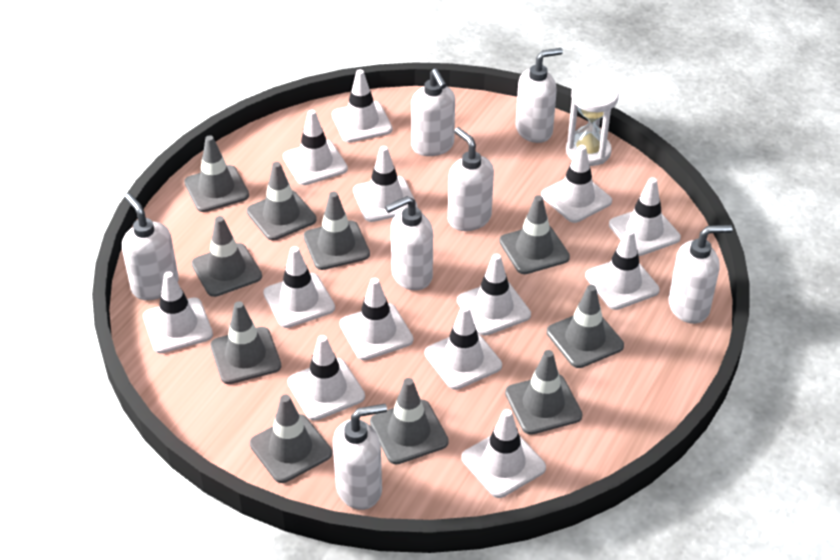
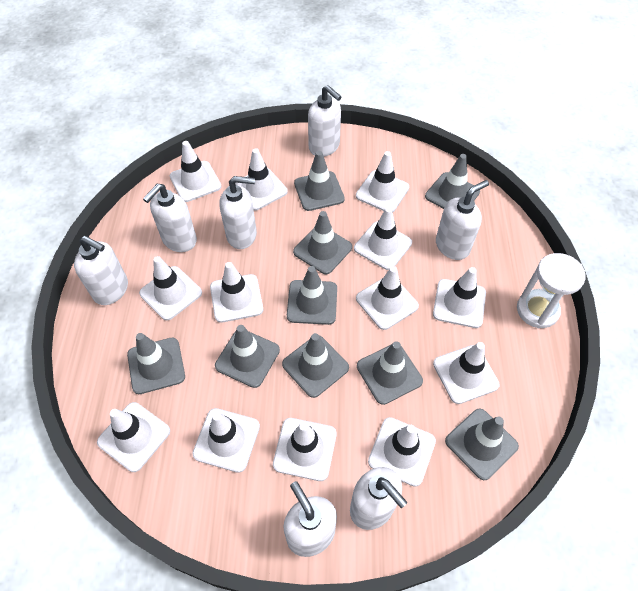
grey traffic cone: [184,135,249,212] [192,216,262,297] [210,301,281,384] [247,162,316,240] [250,395,332,483] [304,192,370,270] [370,378,449,464] [499,195,570,274] [505,350,583,435] [547,285,624,368] = 10 -> [127,333,185,394] [215,325,280,388] [282,333,349,398] [287,266,337,325] [293,211,352,274] [294,151,345,211] [357,341,423,405] [425,154,480,209] [445,409,519,480] = 9

